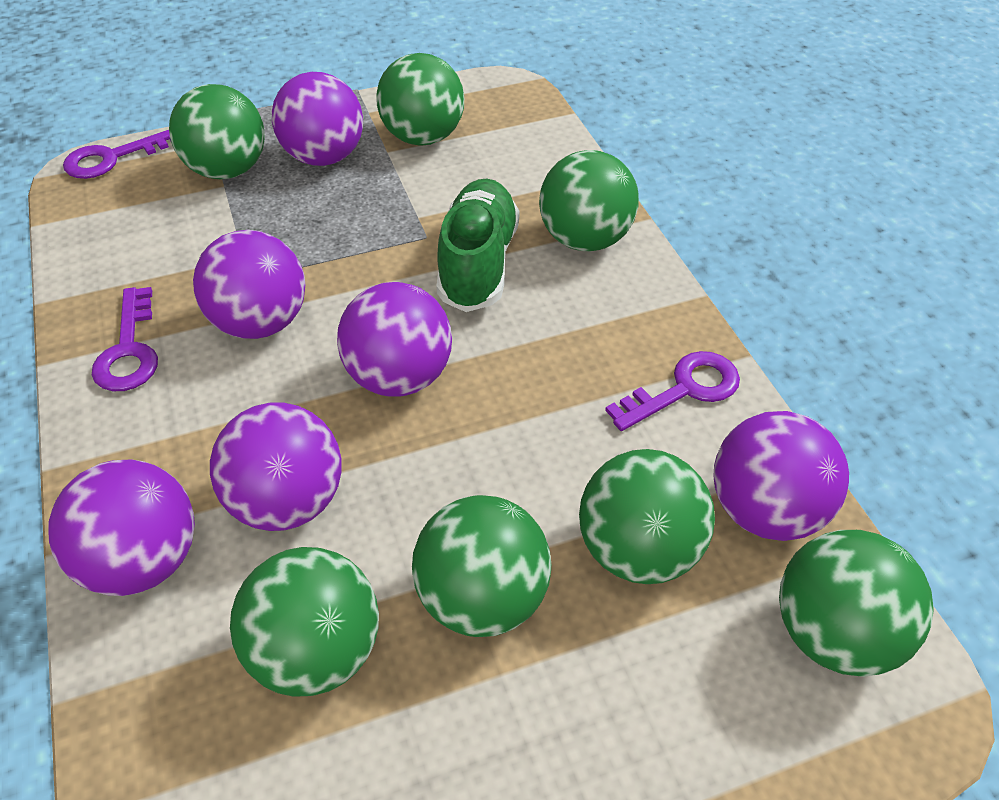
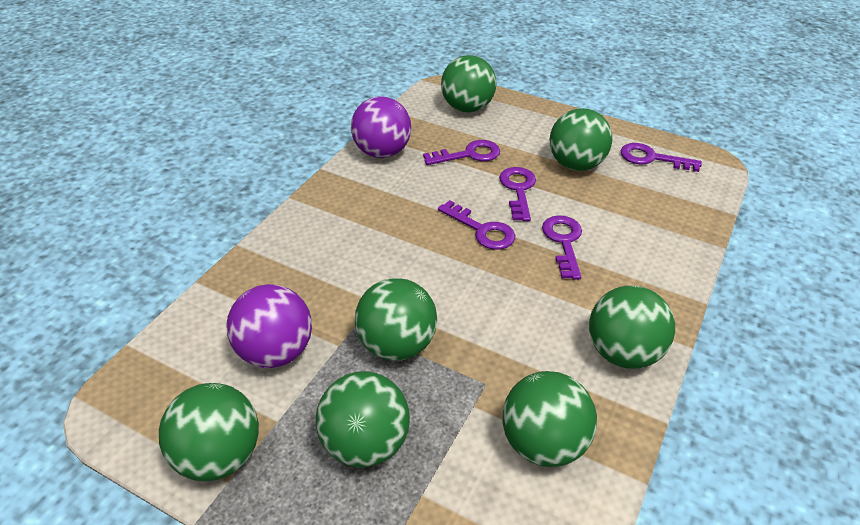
green shoe: [436,179,519,312] = 1 -> none = 0
purple ball: [49,459,195,596] [193,230,305,339] [210,403,342,531] [272,72,363,166] [337,282,452,396] [713,411,849,541] = 6 -> [226,284,312,368] [351,97,411,158] = 2
purple key: [63,130,171,179] [92,287,158,391] [605,351,740,431] = 3 -> [423,140,500,165] [438,200,515,250] [499,167,536,221] [542,215,582,280] [620,143,702,172] = 5

